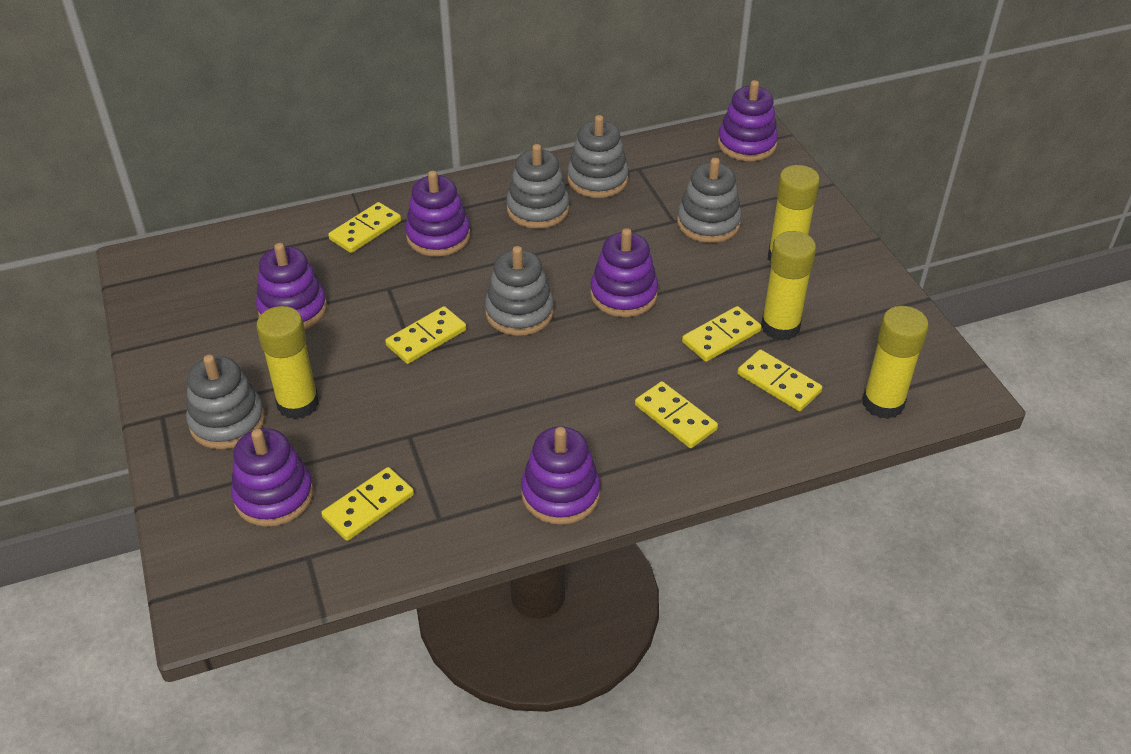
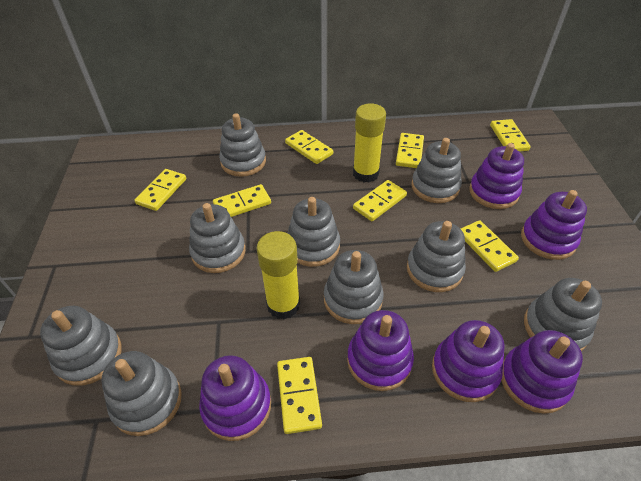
grey stacking toy: [186,355,265,449] [485,246,554,336] [506,144,569,229] [567,115,629,198] [677,158,742,243] = 5 -> [40,306,122,386] [101,351,182,436] [189,203,246,273] [219,113,266,177] [287,197,340,267] [324,250,384,324] [407,221,466,292] [411,138,462,203] [524,278,602,351] = 9
yellow domino: [321,467,414,541] [328,202,401,253] [385,306,466,364] [635,381,718,448] [682,306,762,362] [737,349,822,411] = 6 -> [134,169,186,211] [213,184,271,217] [277,357,322,434] [285,130,333,164] [353,180,407,221] [396,133,424,168] [461,220,519,272] [490,119,531,152] = 8
yellow glue stick: [256,306,319,419] [761,231,816,341] [768,165,820,261] [862,306,929,419] = 4 -> [256,231,300,319] [353,103,386,182] = 2

